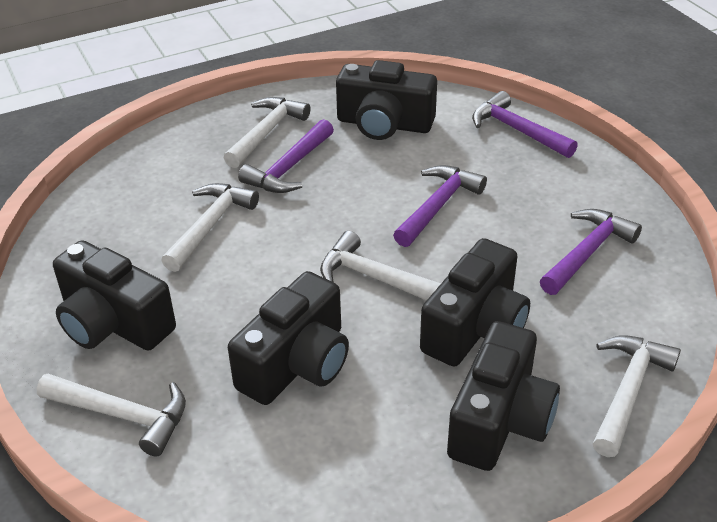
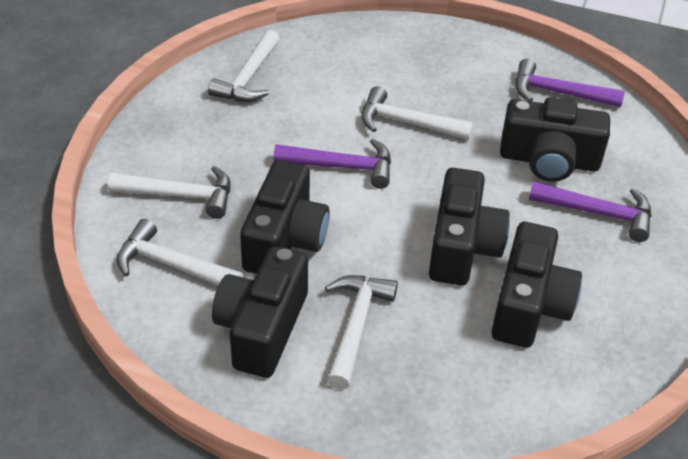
purple hammer: [238,119,334,193] [393,165,487,247] [472,91,578,158] [540,209,642,295] = 4 -> [274,139,391,189] [515,59,625,107] [529,181,652,242] = 3

